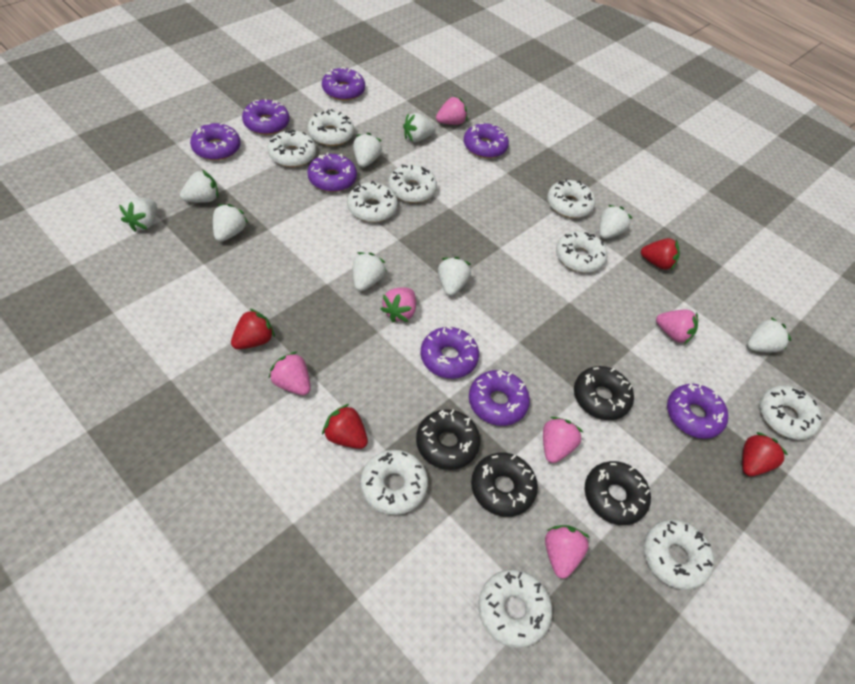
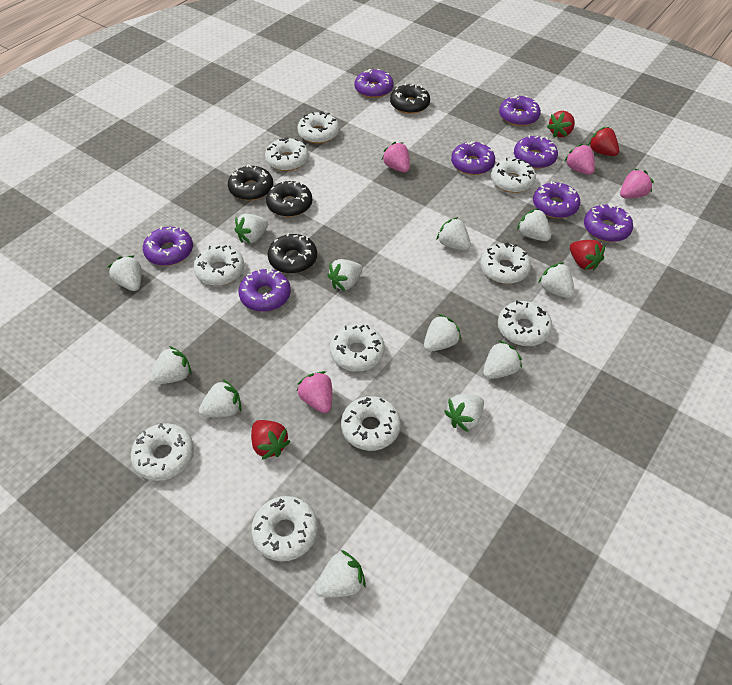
pink strawberry: [268,351,311,395] [381,288,416,322] [436,96,468,125] [543,417,583,463] [545,525,589,579] [656,309,698,344] = 6 -> [297,371,332,413] [382,142,410,172] [565,144,595,175] [620,169,654,199] = 4
white strawberry: [119,198,157,232] [180,169,218,203] [213,204,248,242] [353,133,382,167] [353,252,386,291] [403,113,436,142] [438,257,471,296] [599,205,632,239] [747,317,791,352] = 9 -> [108,256,141,291] [150,346,191,384] [199,379,241,417] [234,214,268,243] [316,550,366,598] [327,259,362,291] [424,314,461,352] [437,217,471,250] [444,394,484,432] [483,340,522,379] [517,208,551,241] [538,262,575,298] = 12

